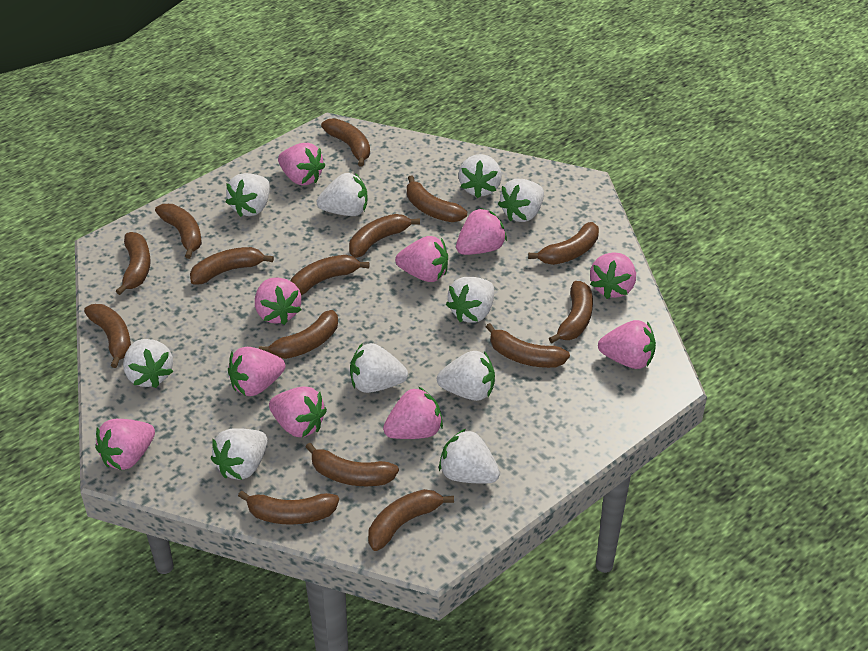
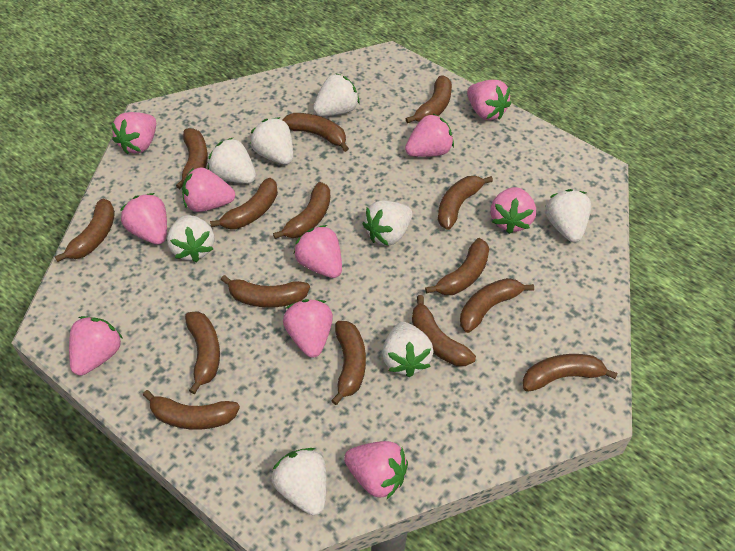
white strawberry: [123,339,173,388] [211,428,268,480] [226,173,270,217] [317,173,368,216] [350,343,408,393] [437,351,495,401] [439,429,500,483] [446,277,494,323] [458,154,502,198] [498,179,544,222] = 10 -> [167,215,214,262] [208,138,256,184] [250,117,293,165] [272,448,327,515] [313,73,360,116] [363,201,412,246] [382,322,434,377] [545,189,591,242] = 8

